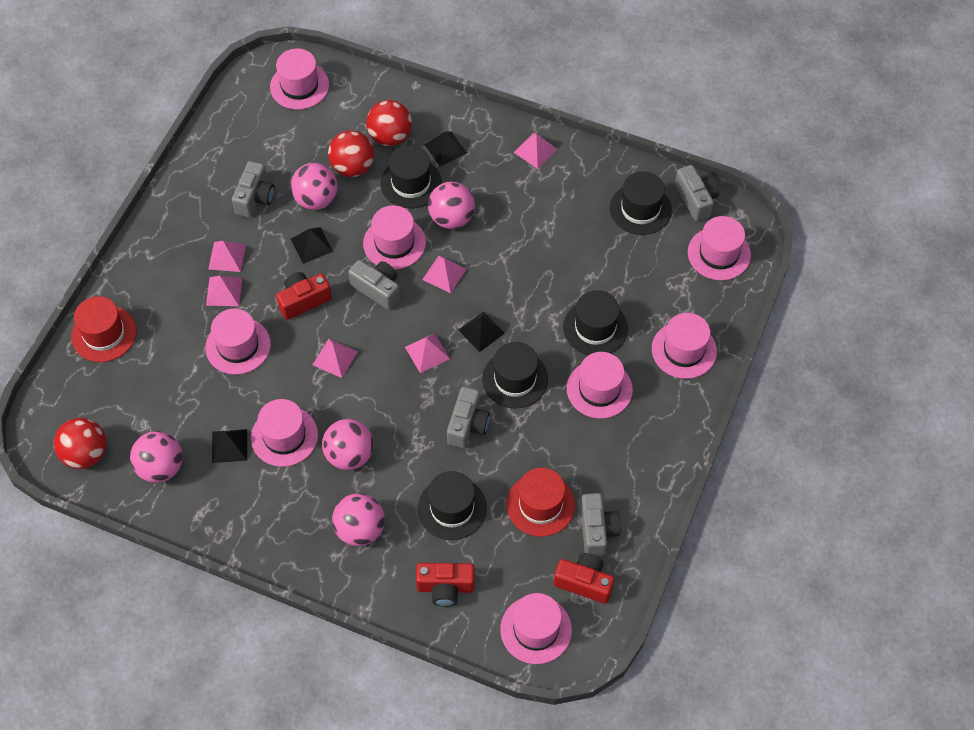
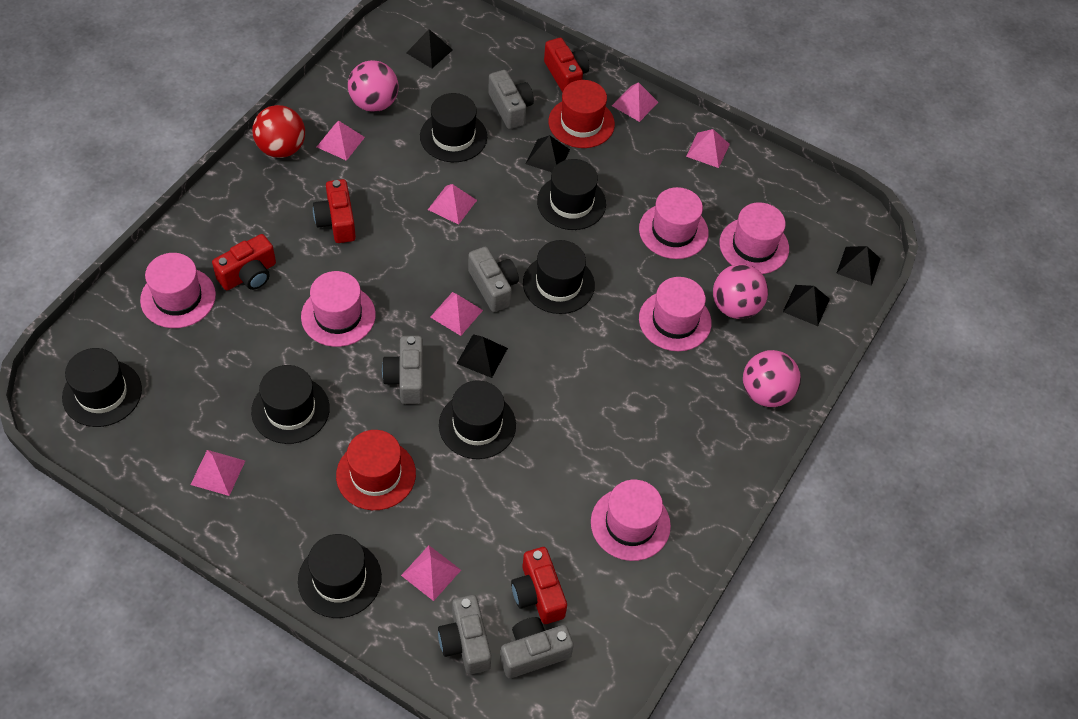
black hat: [380,145,442,208] [418,471,487,540] [482,342,548,409] [563,290,628,355] [610,171,672,235] = 5 -> [62,348,142,427] [251,365,330,444] [298,534,382,618] [420,93,487,162] [439,380,516,459] [523,240,595,314] [537,159,606,230] = 7
black pyramid: [212,429,247,463] [291,227,333,264] [424,132,467,166] [458,311,505,352] = 4 -> [406,29,453,68] [457,334,508,378] [526,135,570,172] [783,285,830,326] [836,246,880,286] = 5
pink ball: [130,431,183,483] [291,163,338,210] [322,419,374,470] [332,493,385,546] [428,182,475,229] = 5 -> [348,60,399,112] [713,264,768,319] [743,350,801,407] = 3
pink hat: [205,308,271,375] [251,399,318,467] [270,48,329,110] [363,205,426,269] [500,593,572,664] [567,352,633,419] [652,313,717,379] [688,216,751,280] = 8 -> [140,253,216,328] [301,271,376,347] [591,480,671,561] [639,187,709,259] [639,277,711,351] [719,202,789,274] = 6
pink pyramid: [206,276,242,306] [208,241,246,272] [312,339,358,378] [405,333,450,373] [422,256,467,293] [513,133,558,169] = 6 -> [191,450,245,496] [317,120,365,161] [401,546,461,601] [428,184,477,225] [430,292,483,336] [612,82,658,122] [686,129,730,168] = 7
red ball: [54,418,107,469] [328,130,374,177] [366,100,412,146] = 3 -> [252,105,305,158] = 1
red camera: [276,272,332,320] [416,563,475,607] [554,553,615,604] = 3 -> [212,234,276,290] [313,179,356,243] [511,547,567,624] [544,38,589,93] = 4

